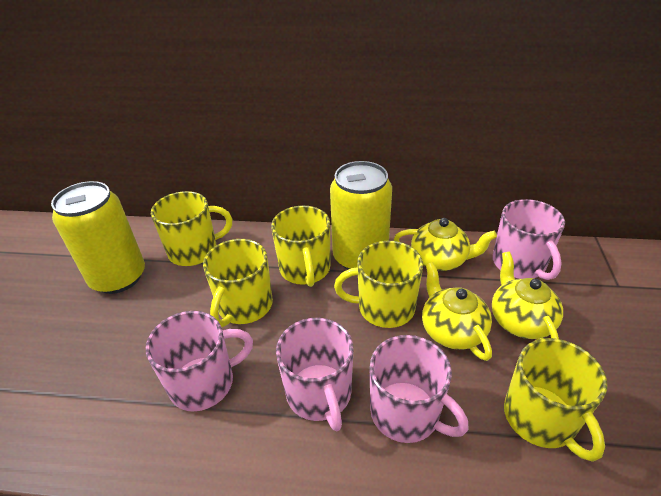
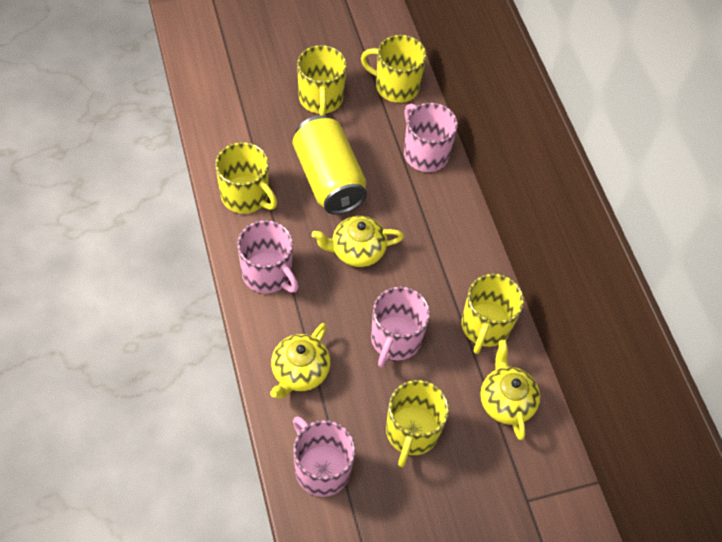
yellow can: [51,181,145,294] [330,161,392,270] = 2 -> [293,115,367,214] = 1

